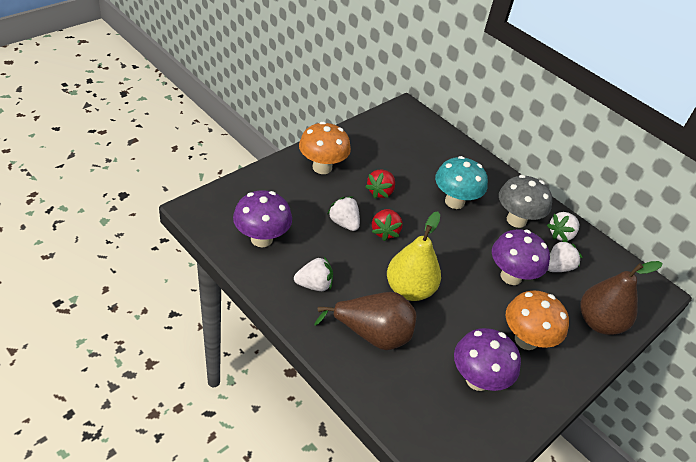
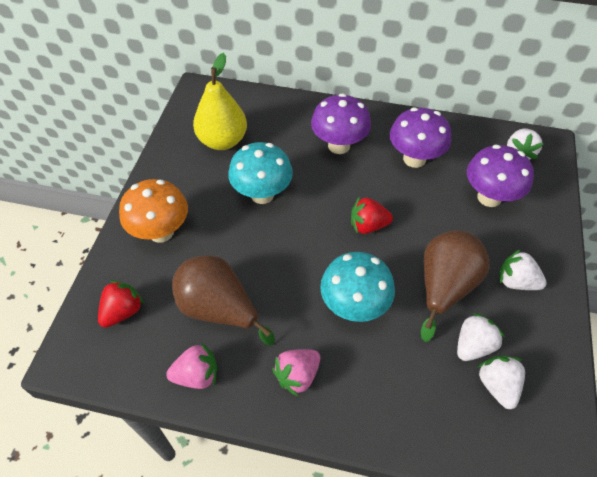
grey mushroom: [499,175,552,228] = 1 -> none = 0
orange mushroom: [299,122,351,174] [506,291,569,350] = 2 -> [119,179,188,243] = 1
pink strawberry: none = 0 -> [166,343,217,389] [272,349,320,396] = 2
turquoise mushroom: [435,156,488,209] = 1 -> [228,142,293,204] [320,252,395,322] = 2

